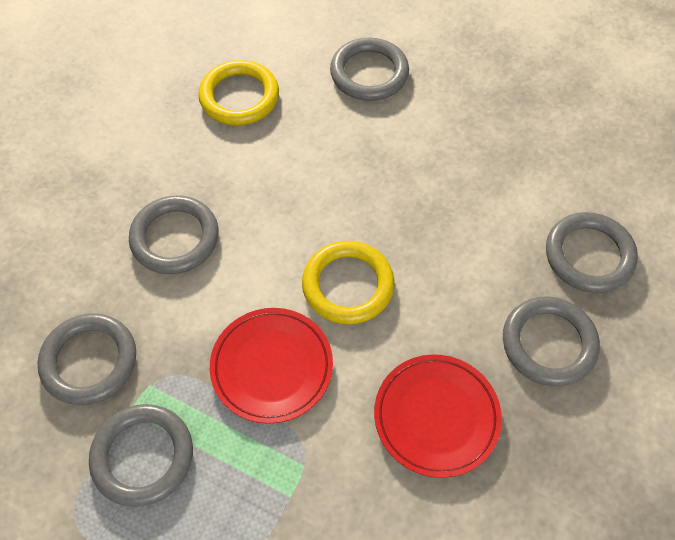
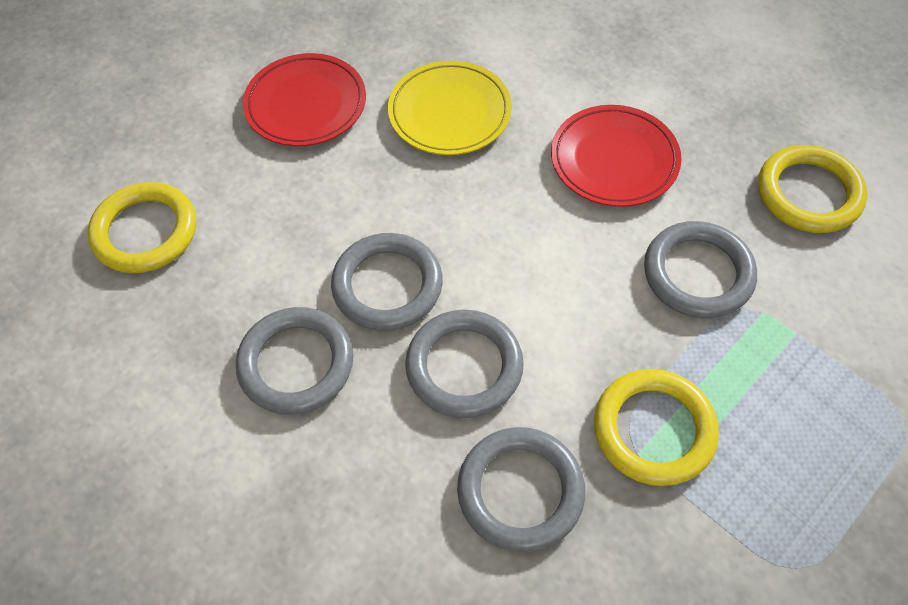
grey ring: [37,313,136,405] [89,404,193,507] [129,195,219,274] [330,37,409,101] [503,296,600,386] [546,212,638,293] = 6 -> [236,307,353,415] [331,233,443,331] [405,310,524,418] [457,427,585,552] [644,221,757,318] = 5
yellow plate: none = 0 -> [388,61,512,155] = 1
yellow ring: [198,60,279,126] [302,241,394,325] = 2 -> [87,182,196,273] [594,369,719,486] [758,145,867,233] = 3

